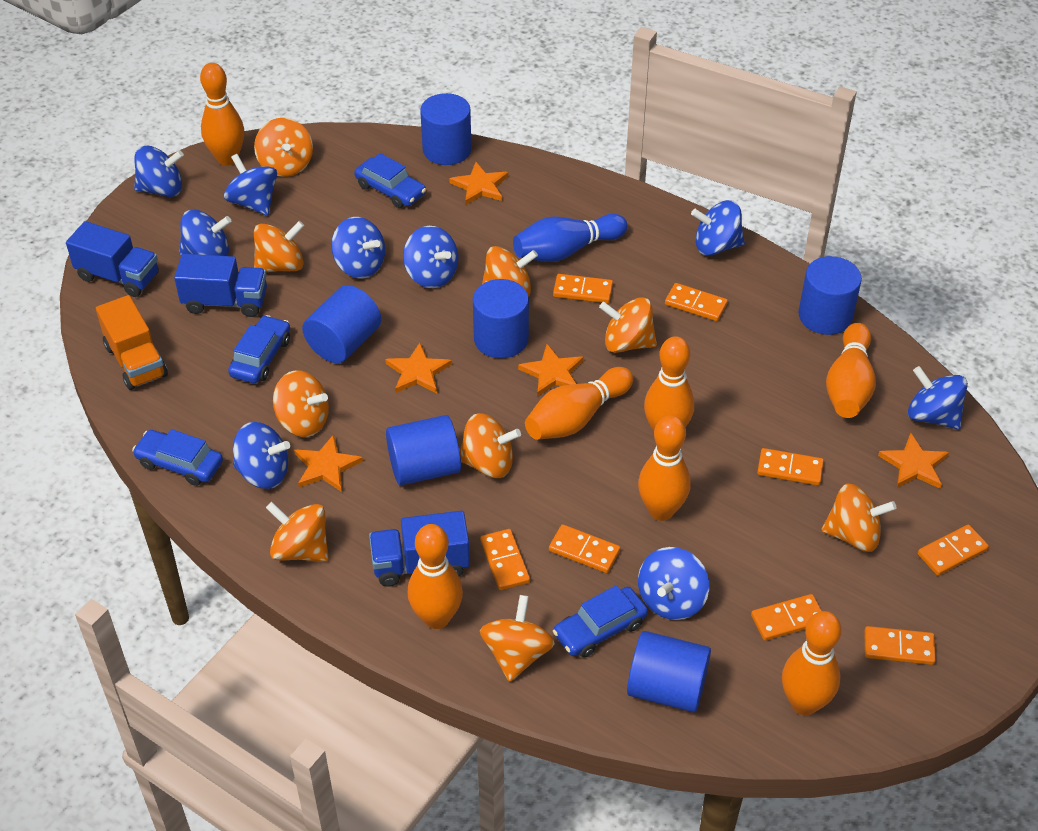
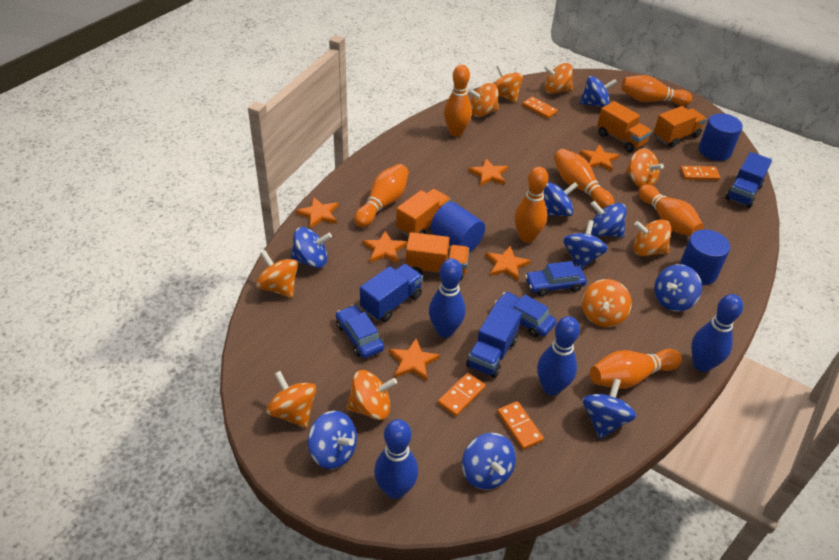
blue bowling pin: [513,214,627,262] = 1 -> [374,419,418,499] [429,258,466,338] [537,316,580,396] [691,294,743,372] = 4
blue car: [132,429,223,486] [228,315,290,383] [354,153,426,208] [553,585,648,658] = 4 -> [336,305,384,358] [494,292,556,337] [525,261,587,296] = 3
blue cylinder: [302,285,381,363] [386,415,461,486] [420,93,472,165] [473,279,529,358] [627,631,711,713] [798,256,862,335] = 6 -> [431,202,485,253] [680,229,730,285] [699,113,743,161] = 3
orange domino: [480,529,530,590] [549,524,620,573] [553,274,613,303] [665,283,728,321] [751,594,822,641] [757,448,824,485] [864,626,936,665] [918,524,989,576] = 8 -> [438,373,486,416] [497,401,544,450] [522,97,558,119] [680,166,720,181] = 4
orange star: [294,434,363,492] [385,343,452,393] [449,162,508,205] [518,344,584,397] [878,433,949,489] = 5 -> [296,197,338,229] [362,230,407,264] [389,338,440,381] [468,158,508,186] [485,246,531,281] [579,144,619,171] = 6
orange truck: [96,295,168,390] = 1 -> [396,189,451,237] [406,232,469,281] [597,101,652,152] [654,106,706,147] = 4

